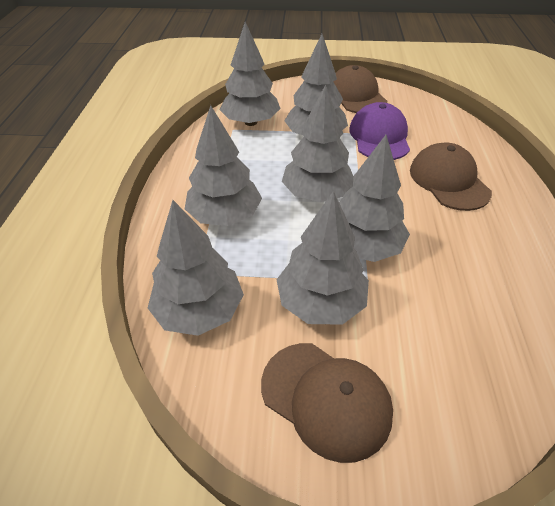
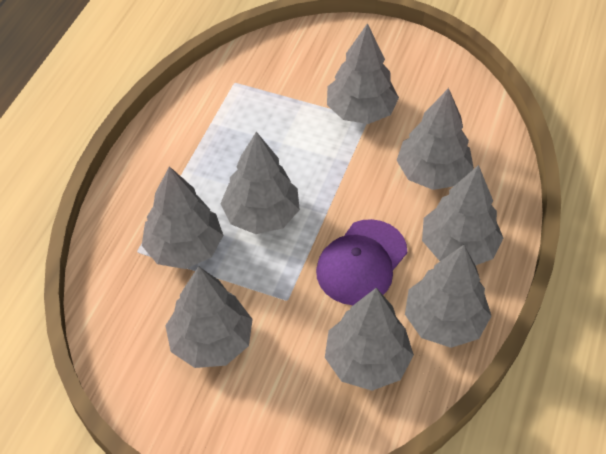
brown cap: [261,343,393,463] [334,65,387,113] [410,143,492,211] = 3 -> none = 0
grey tree: [148,200,244,336] [185,105,262,226] [219,22,281,126] [276,191,369,325] [282,84,353,202] [284,34,348,135] [339,135,410,262] = 7 -> [142,166,223,269] [165,266,253,368] [220,132,300,234] [325,288,414,391] [327,23,399,124] [396,88,474,190] [405,245,491,348] [422,165,503,265] = 8

